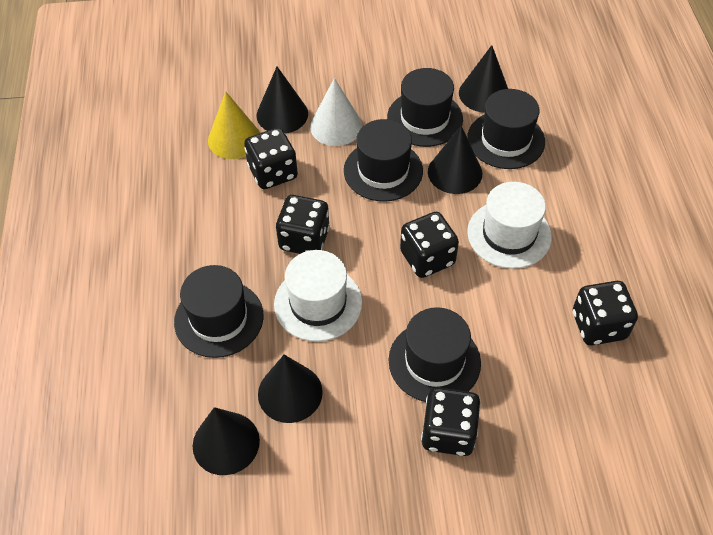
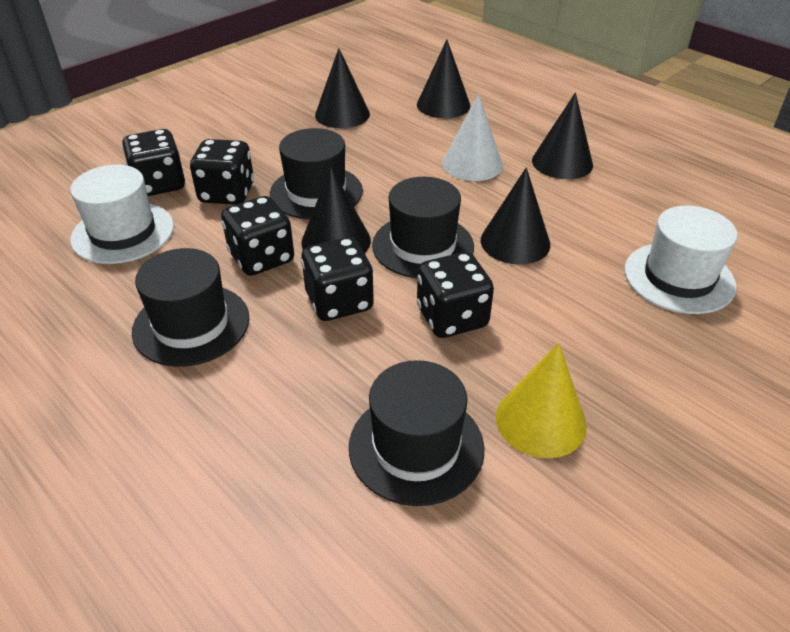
black hat: [174,265,264,358] [344,119,423,202] [387,68,463,147] [389,307,481,402] [467,89,545,169] = 5 -> [132,248,249,367] [270,128,363,219] [349,360,485,506] [372,177,474,278] = 4

